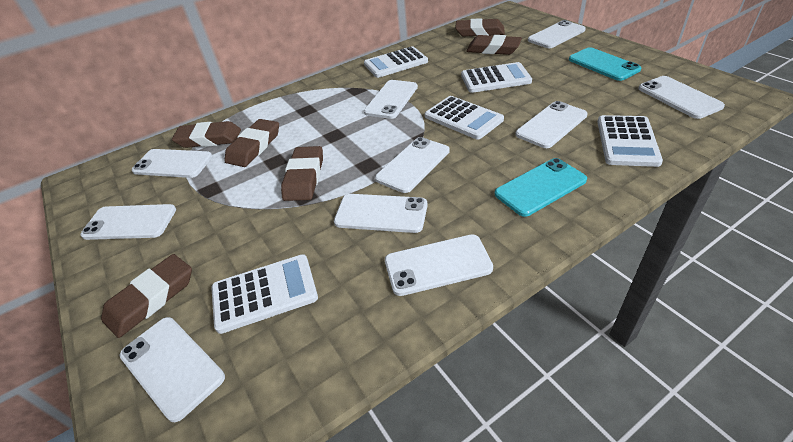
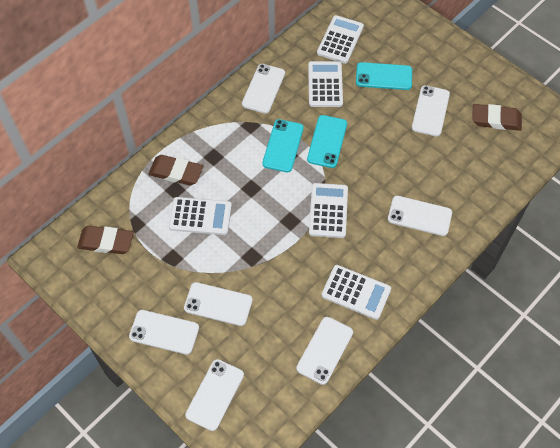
brown eraser: [101,254,192,338] [172,121,241,148] [224,119,279,167] [281,146,323,201] [455,18,505,37] [466,35,522,55] = 6 -> [77,226,134,254] [149,155,203,185] [472,104,522,131] = 3
turquoise phone: [495,158,587,217] [569,47,641,81] = 2 -> [262,119,304,172] [307,115,347,168] [356,62,412,90] = 3
white phone: [80,204,176,240] [119,317,225,422] [132,149,213,178] [334,194,428,233] [364,80,418,119] [375,137,450,193] [385,234,493,296] [515,101,588,148] [528,20,586,48] [638,76,725,119] = 10 -> [129,310,199,355] [184,282,253,326] [185,359,244,431] [242,64,285,114] [296,317,353,385] [388,196,452,236] [412,85,450,136] = 7

